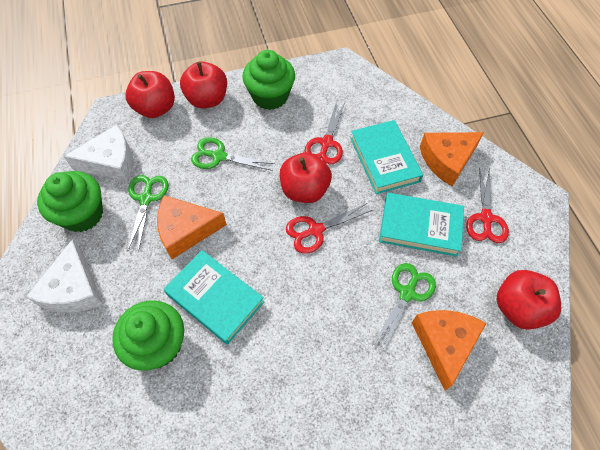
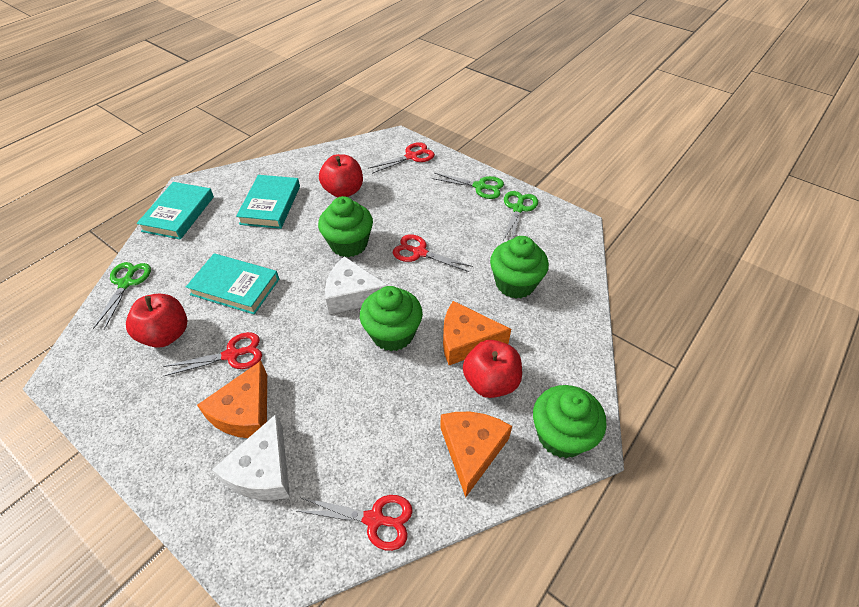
green cupcake: [37,171,103,232] [112,300,184,371] [242,50,295,110] = 3 -> [318,196,373,257] [360,286,423,351] [490,236,549,299] [533,385,607,458] = 4
red apple: [126,71,175,118] [180,61,227,109] [280,152,332,203] [497,270,561,330] = 4 -> [126,294,187,348] [319,154,363,197] [463,340,522,398] = 3
red scissors: [286,203,372,254] [305,101,345,164] [466,167,509,243] = 3 -> [163,332,262,376] [297,495,413,551] [368,142,435,174] [393,234,473,272] = 4

